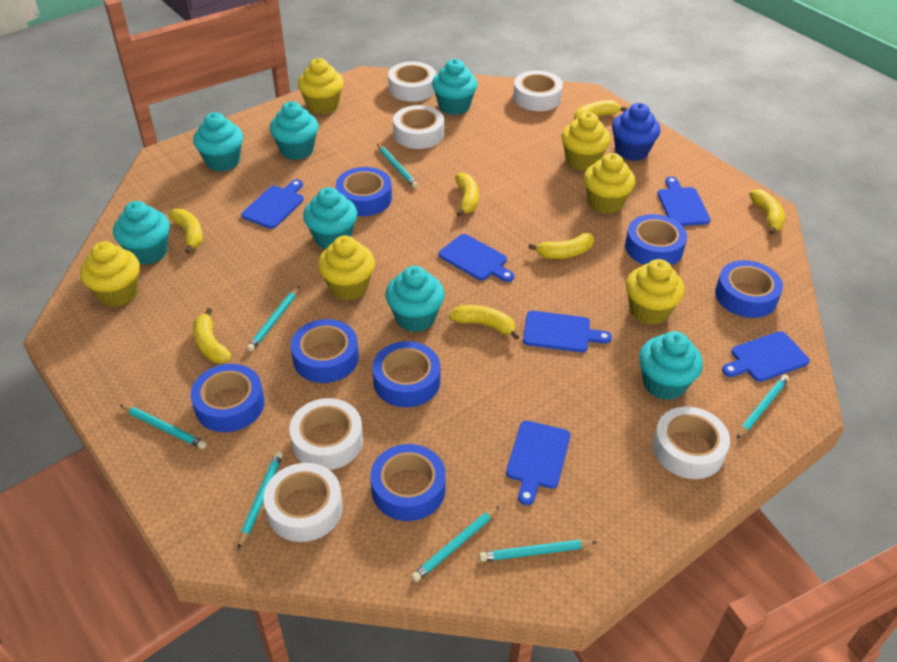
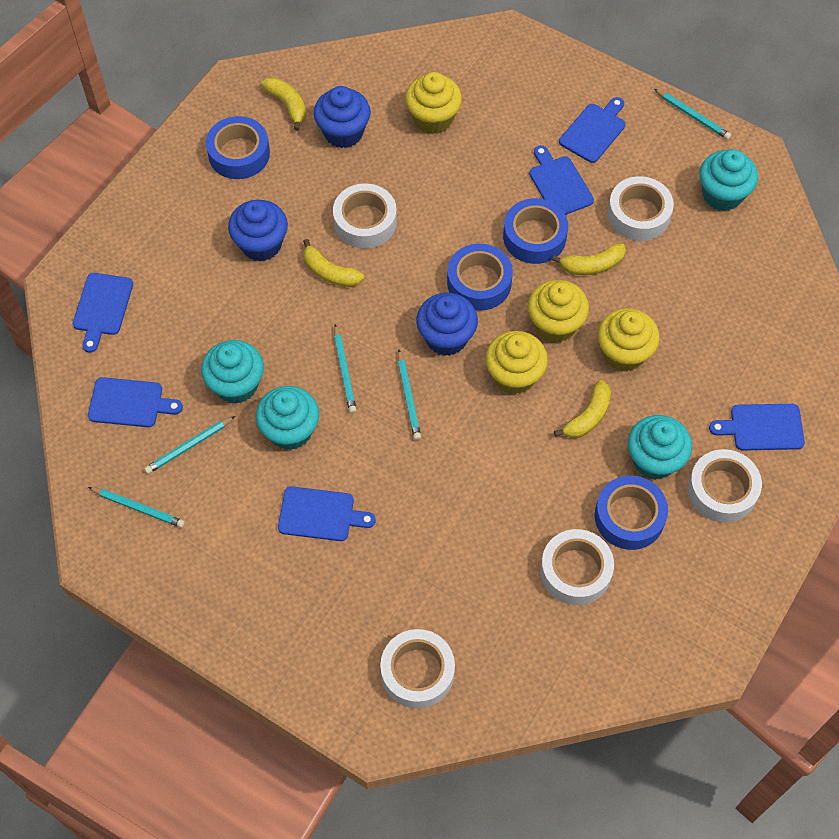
blue cupcake: [612,103,661,161] = 1 -> [228,200,288,262] [314,86,371,148] [416,293,478,356] = 3
blue tape: [190,364,264,432] [291,319,359,383] [336,167,392,216] [370,444,446,521] [373,341,440,407] [625,214,687,265] [715,260,783,318] = 7 -> [206,116,270,179] [447,244,513,311] [503,198,568,264] [595,476,668,550] = 4
turquoise cupcake: [113,201,170,265] [193,112,243,172] [270,101,318,160] [303,187,357,249] [385,266,445,332] [432,59,478,115] [639,331,703,400] = 7 -> [201,340,264,404] [256,386,319,450] [628,415,692,480] [699,149,758,211] = 4
turquoise pencil: [120,405,206,449] [238,451,283,549] [247,287,299,352] [377,144,418,188] [411,506,499,582] [479,539,597,562] [736,374,789,439] = 7 -> [88,487,185,528] [144,416,235,474] [334,324,356,414] [398,349,421,440] [654,89,731,140] = 5
white tape: [263,463,343,542] [289,398,363,470] [388,62,436,102] [393,105,444,149] [513,71,563,111] [653,407,730,479] = 6 -> [333,183,397,249] [380,629,455,709] [540,529,614,605] [607,176,674,241] [688,449,762,523] = 5
yellow banana: [168,209,203,254] [193,308,232,363] [449,305,520,340] [455,172,479,217] [528,233,594,259] [574,100,627,120] [749,189,785,235] = 7 -> [261,77,306,131] [303,239,364,287] [552,243,626,275] [554,380,611,438] = 4
yellow cupcake: [80,241,140,307] [298,58,344,114] [318,236,375,301] [561,112,610,171] [584,153,636,214] [626,259,685,325] = 6 -> [405,72,462,134] [485,331,548,394] [528,280,589,343] [598,308,660,372] = 4

